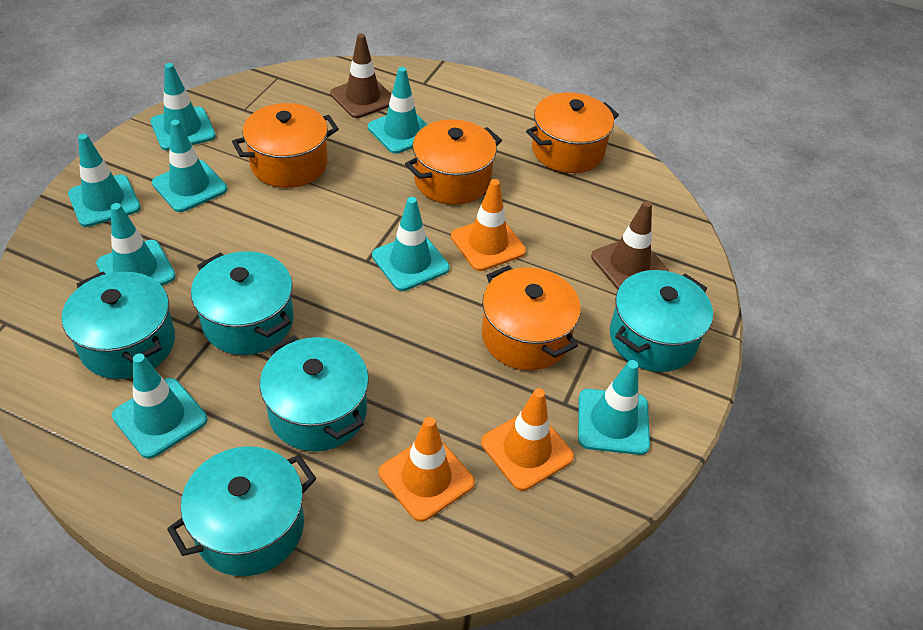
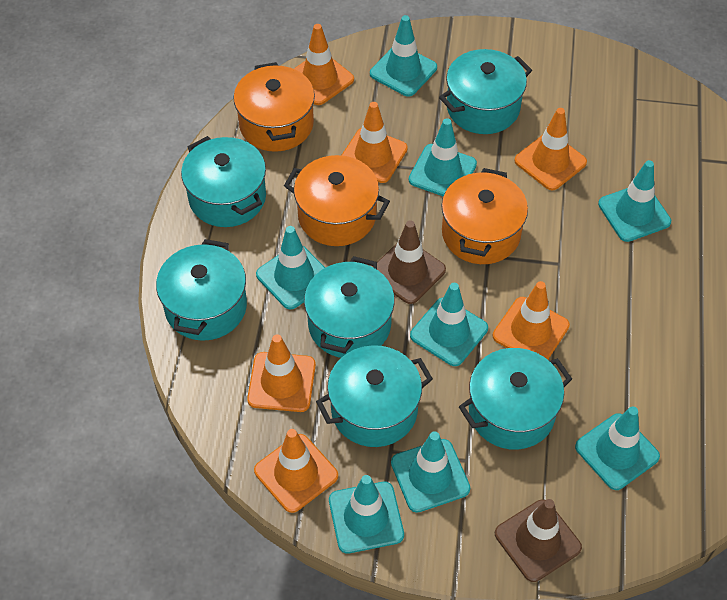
orange pot: [232,103,339,188] [405,119,502,205] [482,265,581,371] [526,92,619,173] = 4 -> [233,62,315,152] [284,155,390,246] [442,168,528,264] = 3
orange traffic cone: [379,417,475,522] [451,179,526,271] [481,388,574,491] = 3 -> [247,334,316,412] [254,429,338,513] [294,24,354,105] [341,102,408,183] [493,281,570,360] [514,108,587,190] = 6
turquoise pot: [62,272,175,379] [167,446,316,576] [191,251,294,355] [260,335,369,452] [610,270,713,372] = 5 -> [156,239,247,341] [181,136,266,227] [304,256,395,358] [316,345,433,447] [439,49,532,134] [459,348,572,450] = 6

